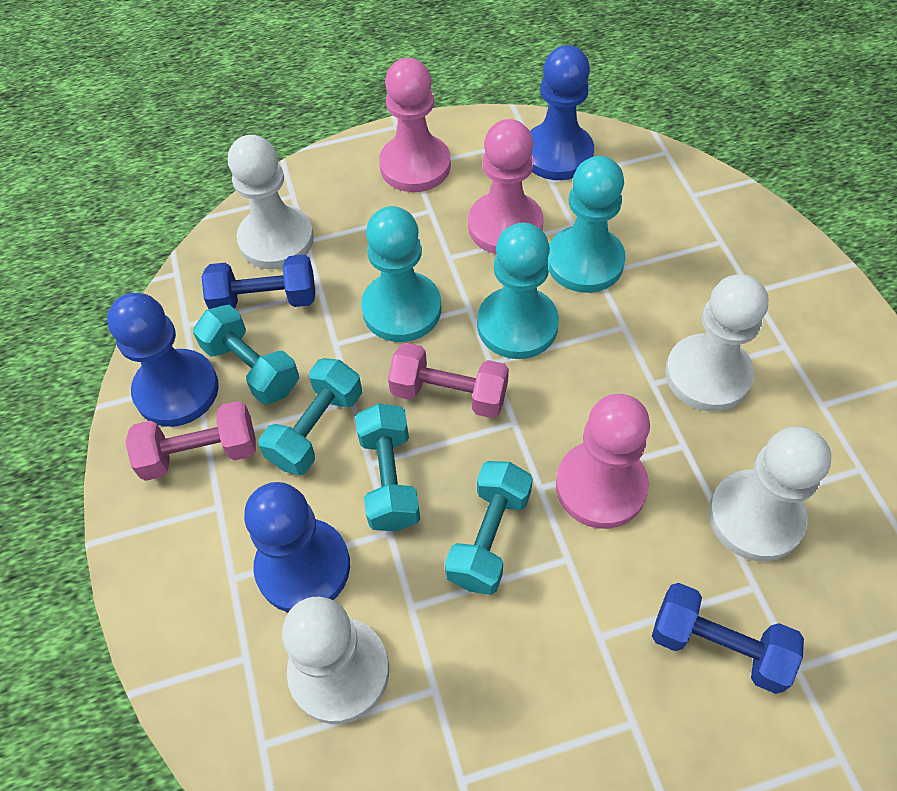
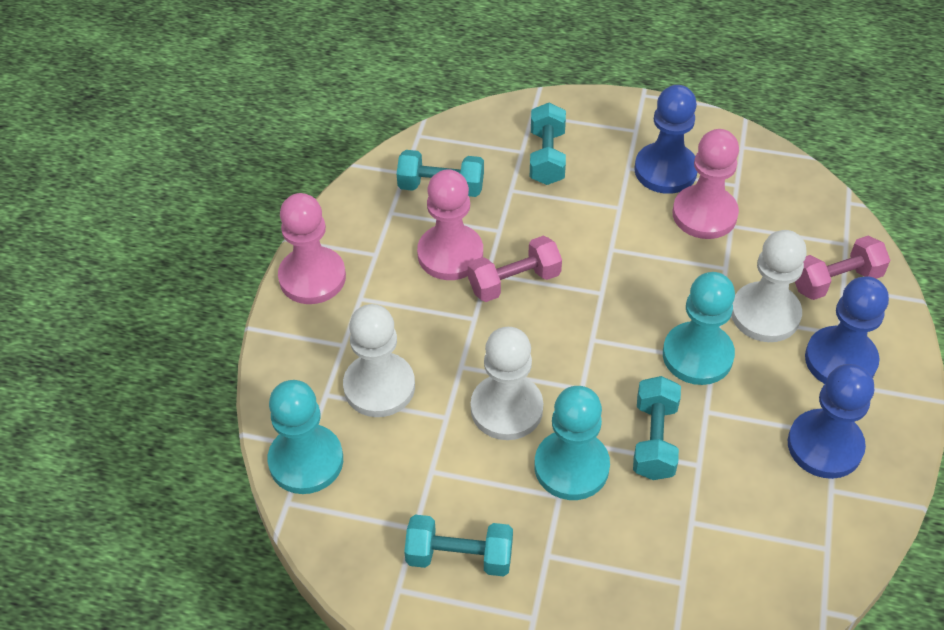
blue dumbbell: [201,254,315,309] [652,583,804,694] = 2 -> none = 0
white pawn: [228,135,314,269] [282,597,389,724] [665,274,768,411] [708,426,831,561] = 4 -> [343,304,415,417] [471,327,543,440] [731,230,807,342] = 3

